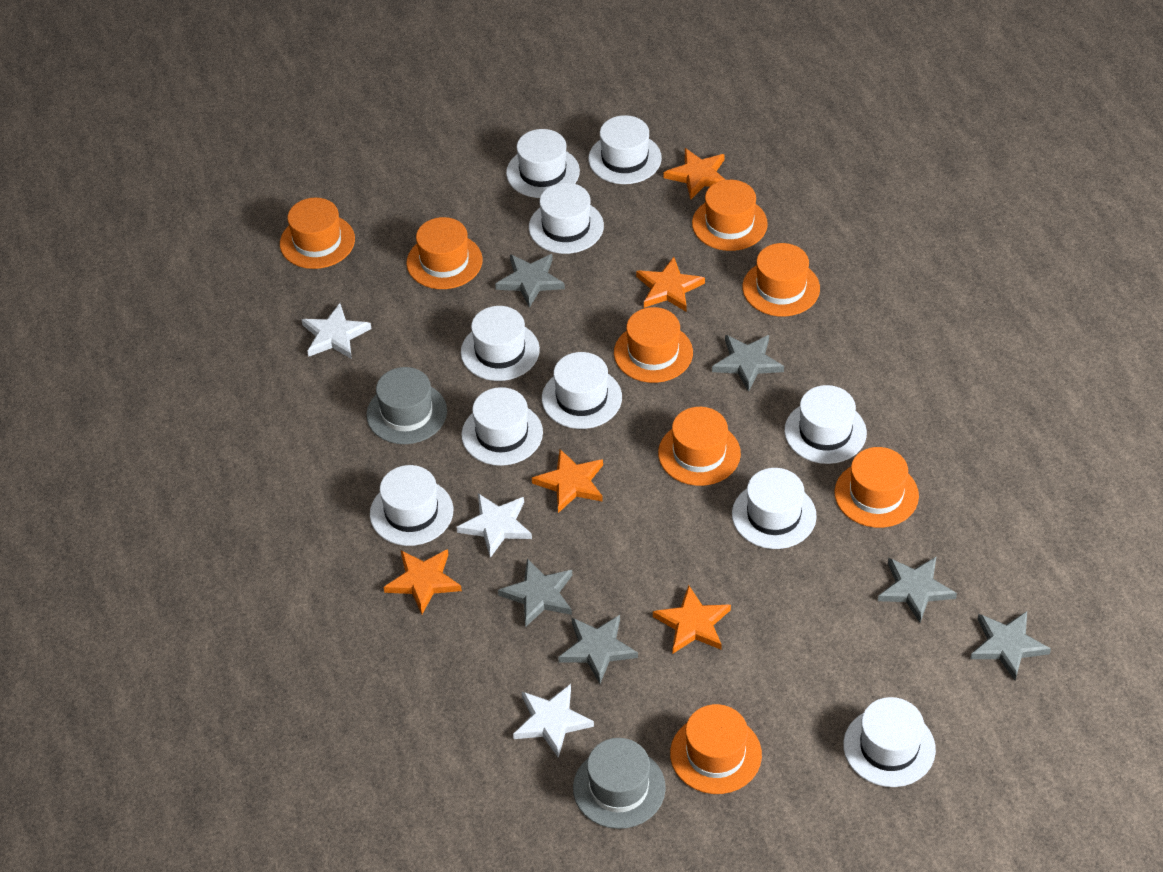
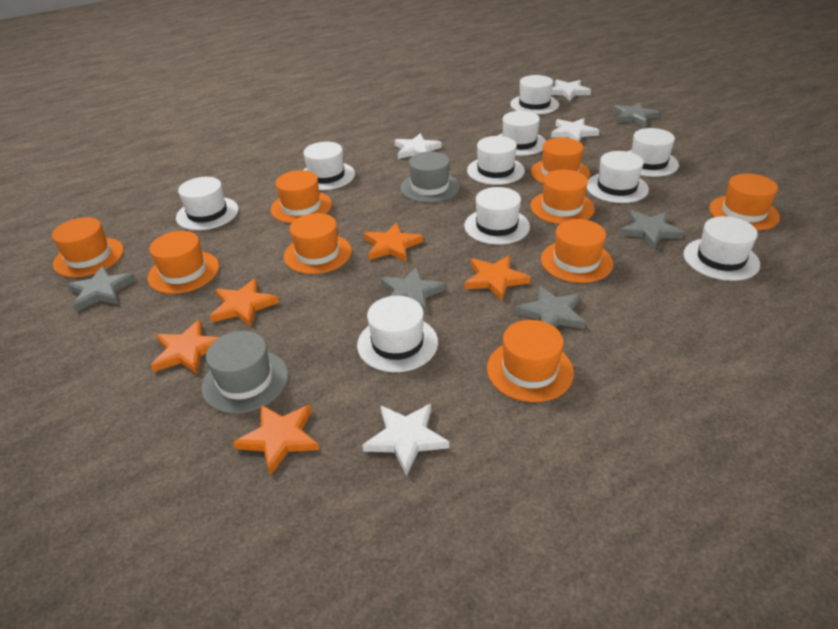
grey star: [495,254,565,308] [498,559,572,627] [558,615,638,684] [712,335,784,392] [878,557,957,623] [970,611,1051,680] = 6 -> [67,266,136,312] [381,267,446,313] [515,286,586,329] [613,102,660,127] [620,210,684,249] = 5
orange hat: [280,198,355,269] [406,217,483,289] [614,307,693,383] [658,407,741,486] [670,704,762,794] [692,180,768,251] [742,243,820,316] [834,447,919,528] = 8 -> [52,217,124,277] [148,231,219,294] [270,170,332,223] [284,213,352,274] [487,320,574,402] [530,169,595,224] [531,138,590,183] [541,219,613,283] [709,174,780,230] = 9
white star: [301,303,371,359] [456,493,532,558] [513,684,594,758] = 3 -> [362,404,449,476] [394,133,442,159] [551,80,591,101] [551,118,600,142] = 4

